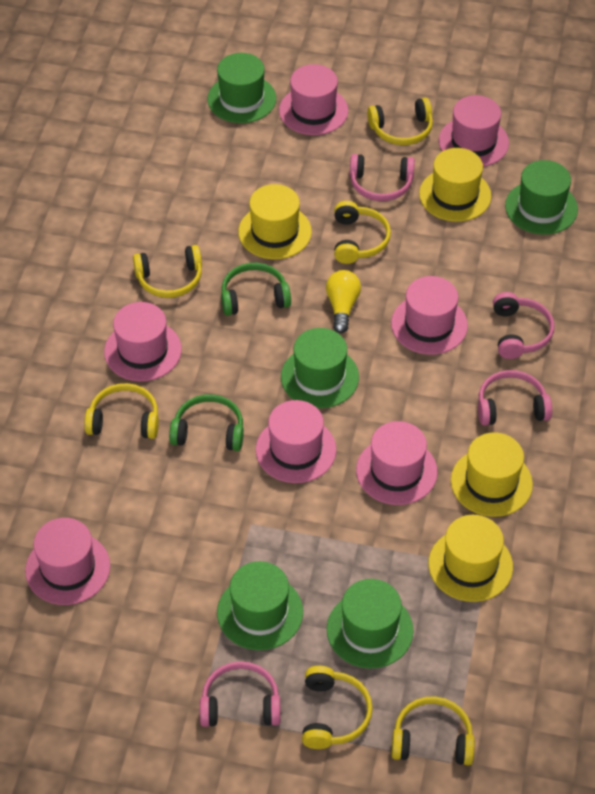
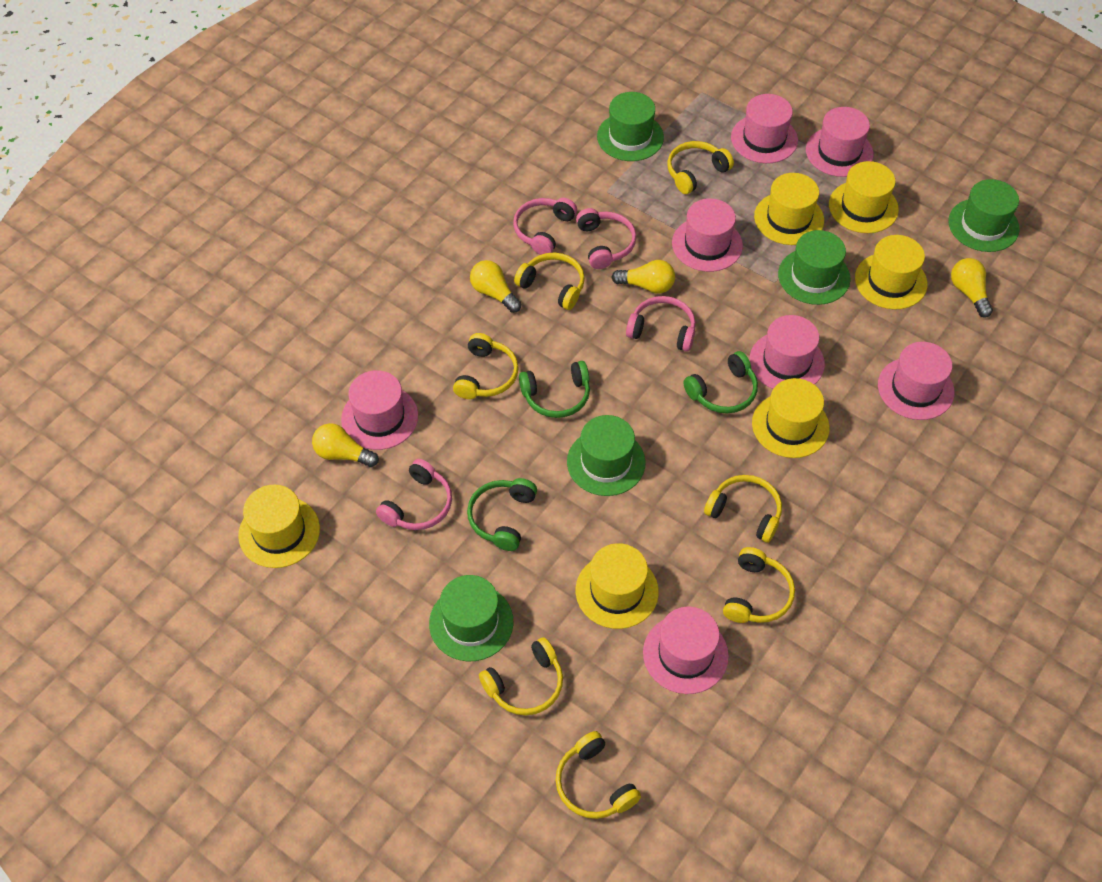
green headphones: [169,394,244,451] [221,263,291,316] = 2 -> [467,478,537,551] [519,361,590,418] [683,351,758,413] = 3
yellow hat: [238,184,312,259] [419,148,491,222] [428,515,513,602] [451,432,533,517] = 4 -> [238,485,320,568] [576,543,659,629] [752,378,830,458] [754,173,824,245] [829,161,899,233] [855,235,927,309] = 6
yellow headphones: [84,383,159,439] [133,245,202,298] [302,666,373,749] [334,201,391,264] [367,98,433,145] [392,696,475,765] = 6 -> [453,333,519,399] [479,637,563,716] [514,253,585,310] [556,731,641,819] [667,141,734,194] [704,475,782,543] [723,547,795,623] = 7
yellow light bulb: [326,270,361,333] = 1 -> [312,423,379,467] [470,260,521,313] [611,260,675,294] [951,258,993,318] = 4

